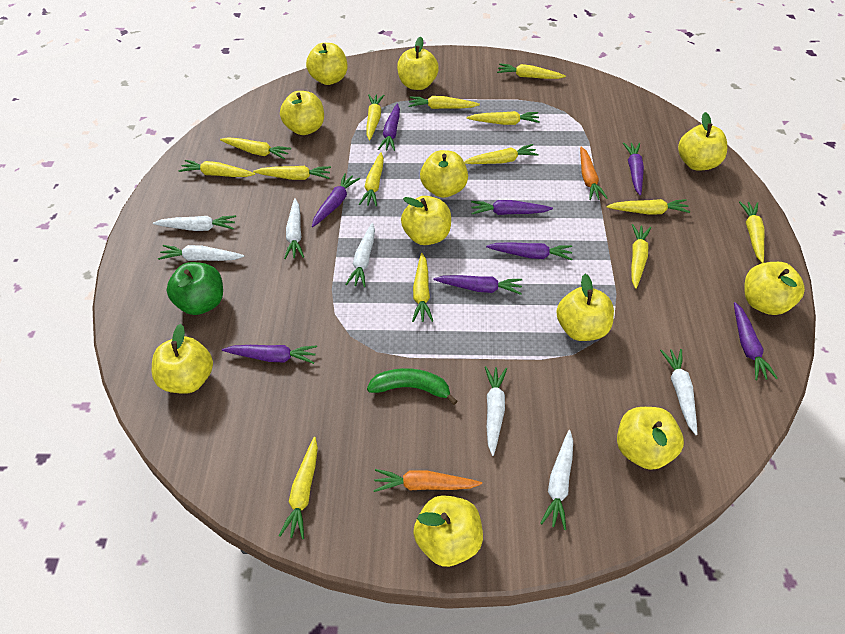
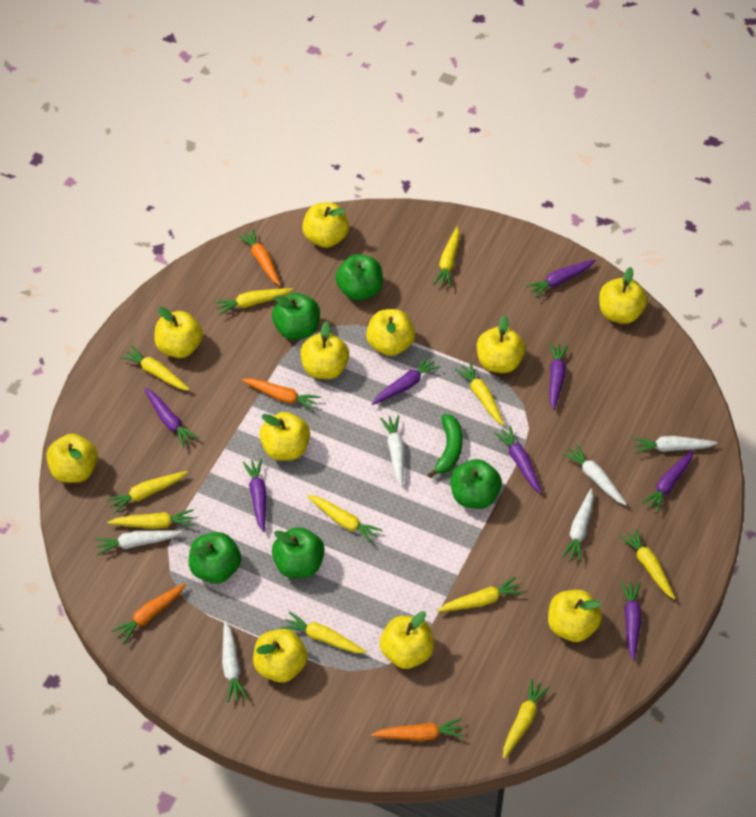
green apple: [167,262,223,315] = 1 -> [189,532,241,584] [272,293,320,340] [272,527,325,578] [335,254,383,301] [450,459,502,509] = 5
orange carrot: [373,469,482,492] [580,147,608,200] = 2 -> [111,583,186,644] [237,228,281,286] [242,378,321,411] [371,718,464,741] = 4
white carrot: [153,215,236,231] [158,245,244,261] [284,198,304,259] [345,223,375,287] [485,366,507,456] [540,430,573,530] [660,349,698,435] = 7 -> [94,530,182,555] [222,621,248,703] [380,415,404,486] [562,444,627,505] [562,489,594,562] [633,436,718,454] = 6
yellow carrot: [179,160,255,177] [220,137,291,159] [253,166,331,180] [279,437,318,539] [359,152,384,206] [366,94,384,141] [408,96,480,109] [412,253,433,322] [464,144,539,164] [466,111,540,125] [497,63,566,79] [606,199,690,214] [631,224,651,289] [739,201,764,263] = 14 -> [106,471,188,514] [108,509,194,529] [120,345,190,390] [214,288,293,315] [281,612,367,653] [307,495,383,544] [433,226,460,288] [437,576,523,612] [455,362,505,426] [503,679,550,759] [619,528,675,600] = 11

